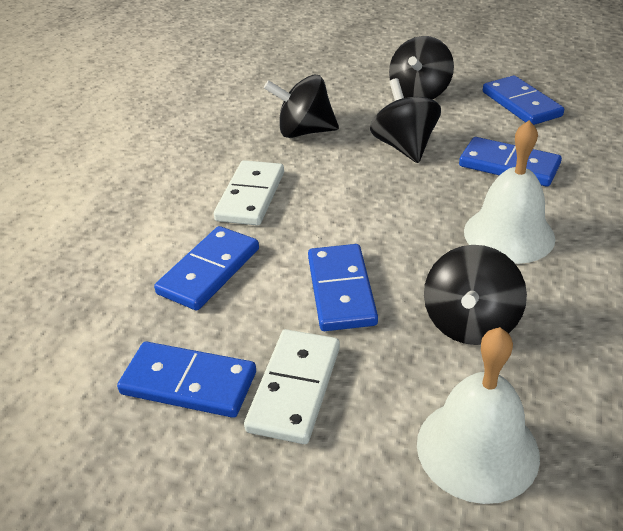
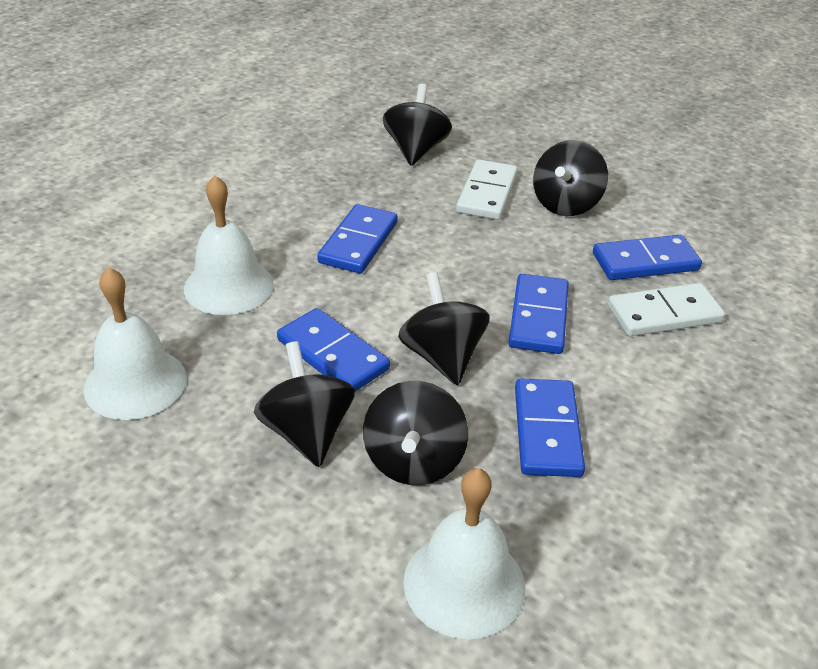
black spinning top: [264,75,339,138] [370,78,441,163] [389,36,454,99] [424,245,527,345] = 4 -> [254,341,355,467] [363,381,468,485] [383,84,452,166] [398,272,490,385] [533,140,608,216] = 5
white bell: [417,327,540,504] [464,120,555,264] = 2 -> [83,267,187,420] [184,175,274,315] [404,468,525,639] = 3

